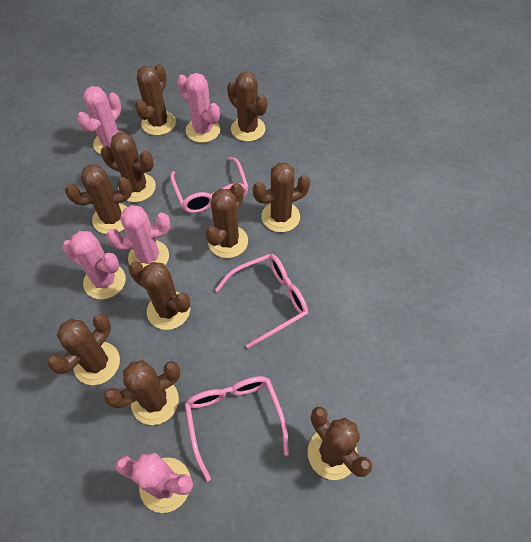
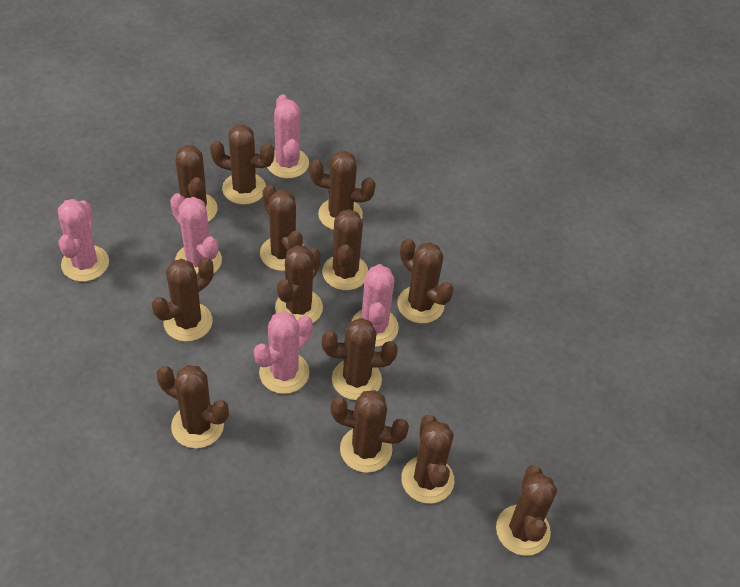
brown cactus: [47,314,120,385] [65,165,132,234] [101,132,156,202] [104,360,180,425] [128,262,190,330] [135,64,176,135] [206,183,248,258] [227,72,267,142] [253,163,310,232] [308,407,372,480] = 10 -> [152,257,214,342] [157,365,229,448] [173,145,218,222] [210,124,274,205] [260,185,304,271] [275,245,323,323] [309,151,376,230] [322,209,368,290] [322,318,398,400] [330,390,409,473] [397,239,454,323] [401,415,454,504] [496,465,557,556] = 13
pink glasses: [170,157,249,213] [185,376,289,481] [215,254,308,348] = 3 -> none = 0

